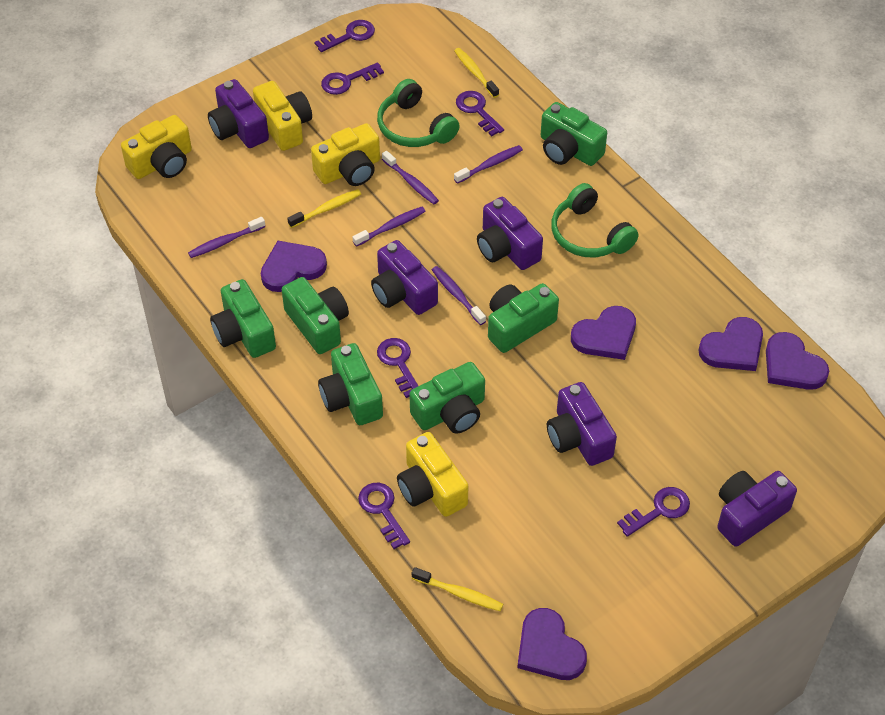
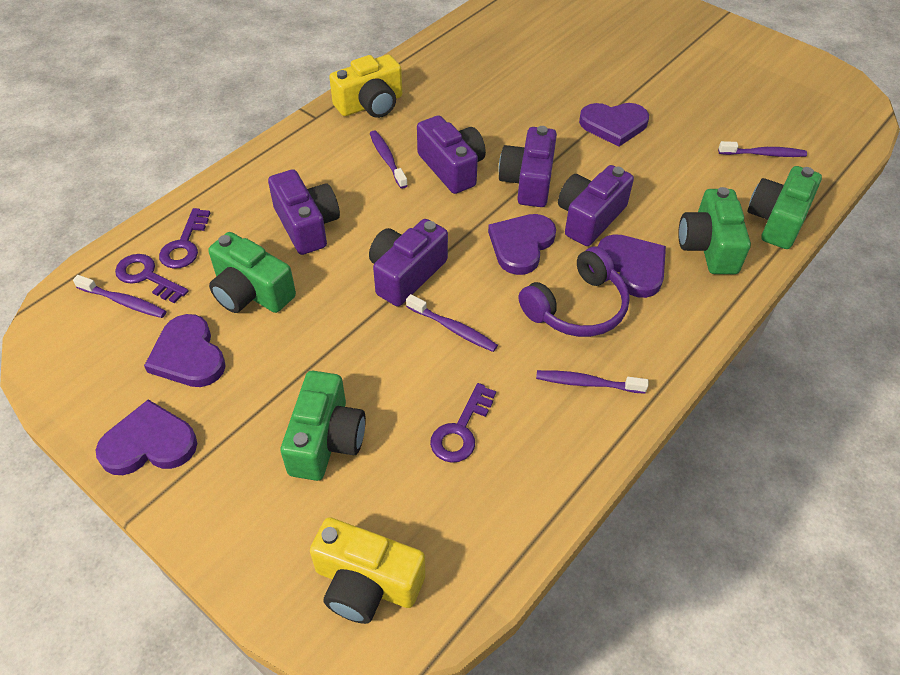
green camera: [210,279,276,358] [282,277,349,354] [318,343,383,425] [409,362,485,433] [488,283,559,353] [541,102,607,166] = 6 -> [208,232,296,313] [281,371,366,481] [678,187,751,274] [748,166,822,249] = 4
green headphones: [377,79,459,147] [551,183,638,257] = 2 -> none = 0
purple headphones: none = 0 -> [519,246,630,337] = 1
purple key: [314,20,375,52] [321,62,384,95] [358,483,410,549] [377,338,418,398] [456,91,504,137] [617,487,690,537] = 6 -> [115,254,189,304] [159,208,210,269] [430,383,496,463] = 3
yellow camera: [121,115,192,179] [253,81,312,151] [311,123,380,186] [397,432,468,517] = 4 -> [310,517,426,624] [329,54,402,118] = 2
yellow toothbrush: [287,189,361,228] [412,567,503,611] [454,48,499,98] = 3 -> none = 0

